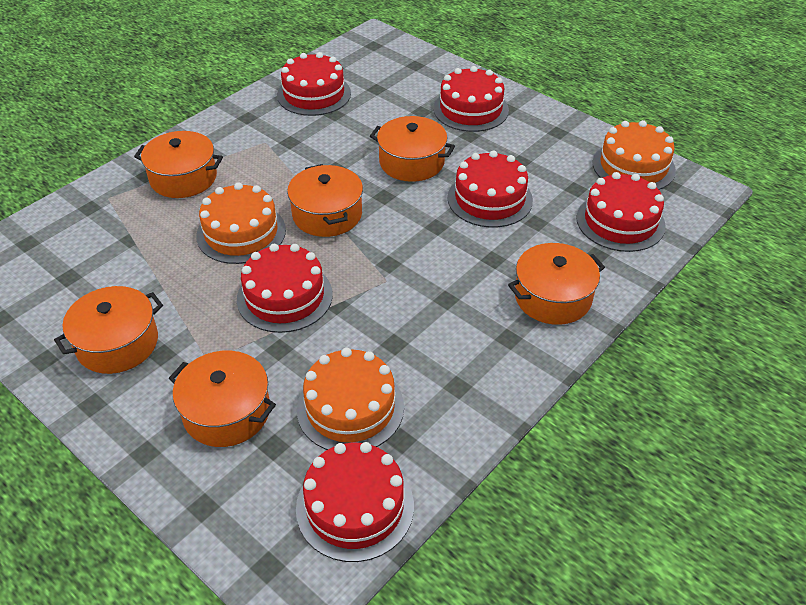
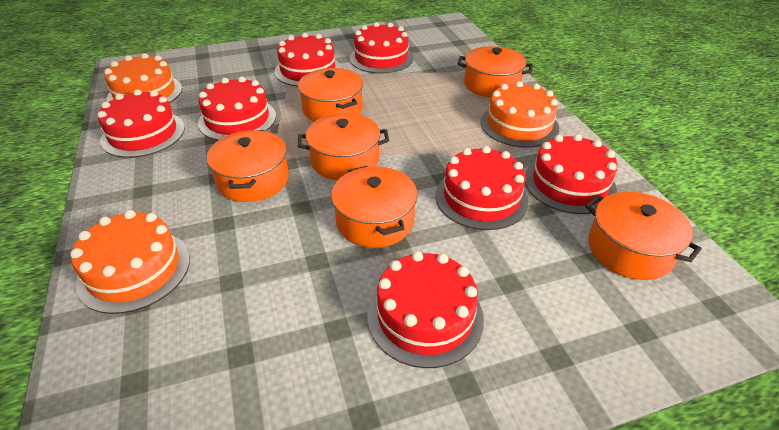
red cake: [237,244,333,333] [277,52,351,116] [296,442,414,562] [433,66,509,132] [447,151,533,228] [576,172,666,252] = 6 -> [98,89,185,158] [198,76,276,140] [275,33,341,86] [350,22,413,73] [368,251,484,368] [435,146,529,230] [525,134,617,214] = 7

